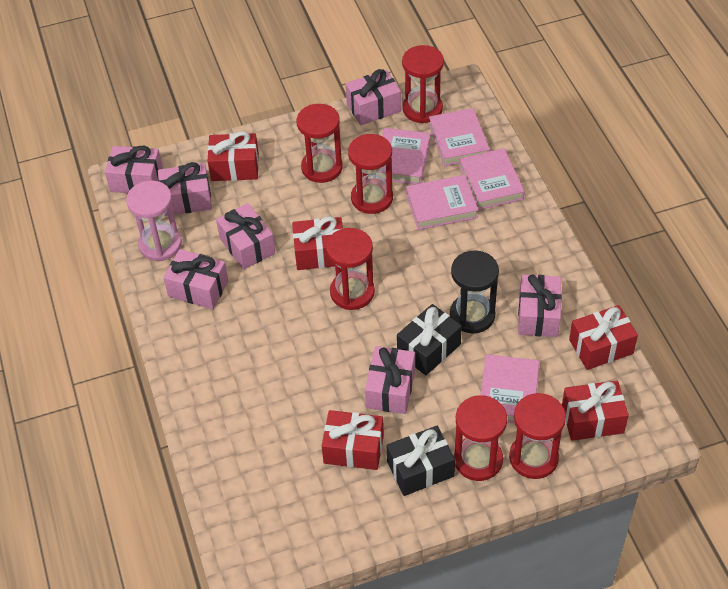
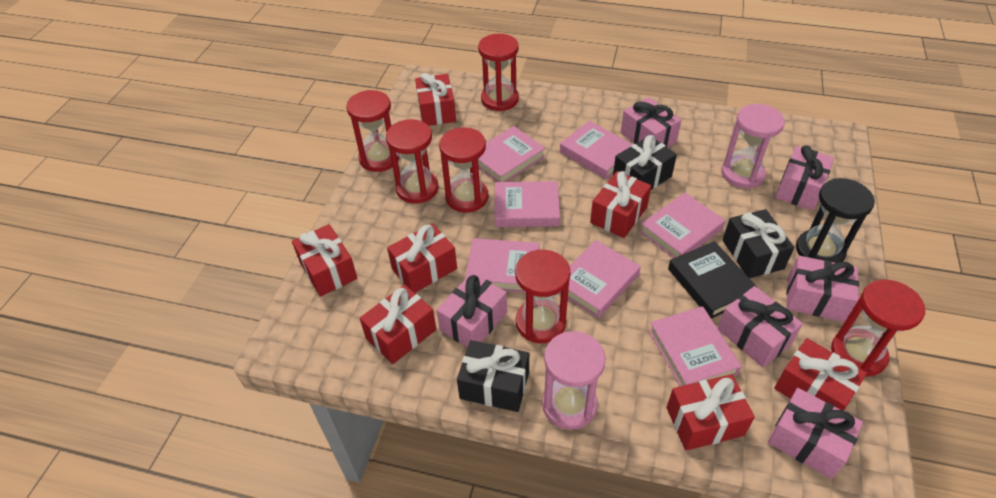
black book: none = 0 -> [668,241,759,319] = 1
black gift: [387,426,455,496] [397,304,462,375] = 2 -> [457,340,529,412] [613,135,677,190] [723,209,794,278] = 3
pink book: [374,128,430,184] [406,175,478,230] [429,108,490,167] [459,148,525,210] [481,354,540,423] = 5 -> [465,238,540,293] [478,126,545,182] [494,181,560,227] [559,240,641,318] [560,121,633,179] [640,193,725,258] [648,306,742,386] = 7
pink gift: [105,146,163,193] [158,162,212,216] [163,249,229,309] [216,203,275,270] [346,69,401,125] [365,346,415,414] [518,275,562,337] = 7 -> [437,273,507,348] [621,97,681,148] [717,286,803,368] [768,388,863,479] [775,145,834,210] [786,256,859,322] = 6
pink hourglass: [126,181,182,261] = 1 -> [542,331,606,430] [721,104,785,188] = 2
red gift: [208,131,259,181] [292,216,343,270] [322,410,384,470] [562,380,629,441] [569,305,638,370] = 5 -> [292,224,357,297] [360,285,436,364] [387,223,457,293] [415,73,456,126] [590,171,651,238] [666,374,755,451] [774,338,867,411] = 7

